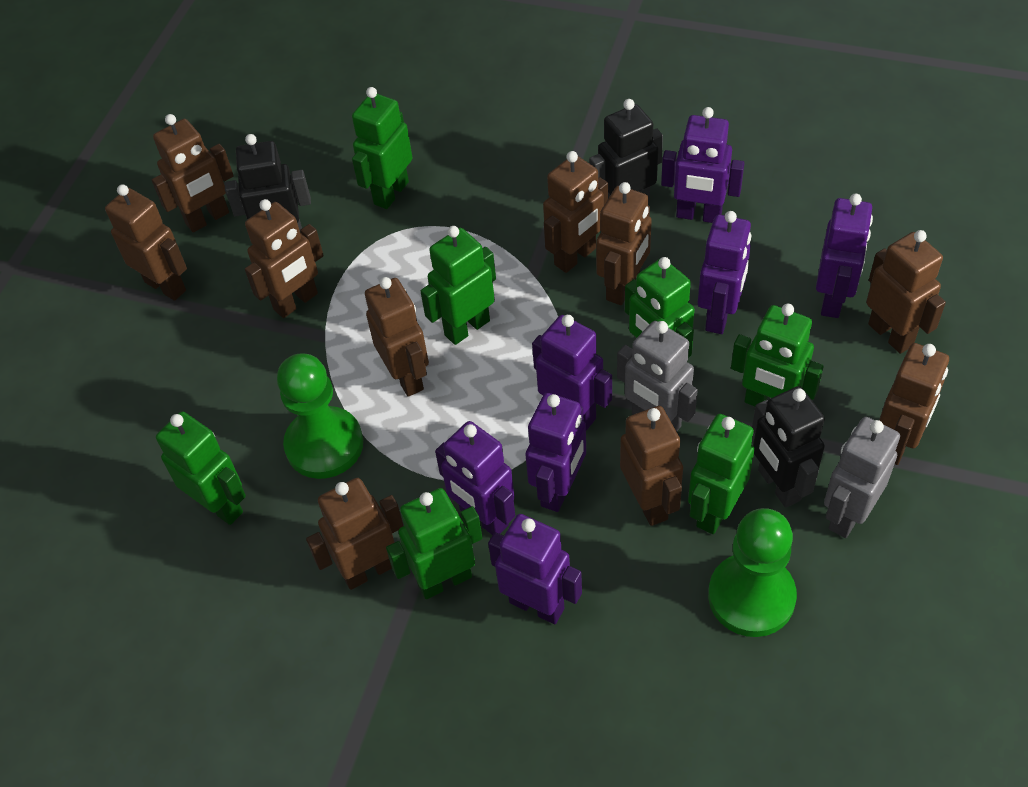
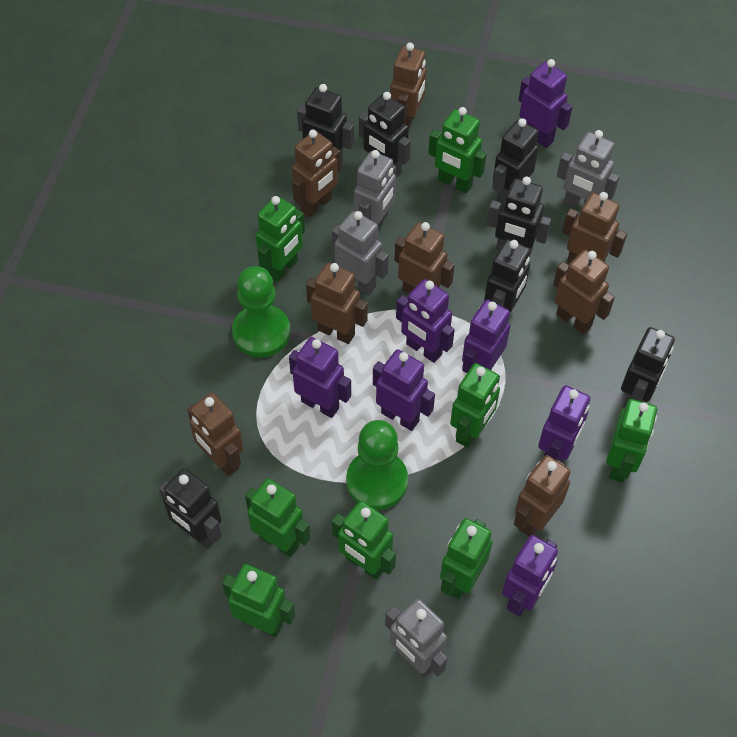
black robot: [225,134,311,233] [589,99,663,203] [752,386,825,508] = 3 -> [159,468,222,549] [297,84,354,164] [359,92,411,177] [484,239,530,313] [487,176,551,257] [492,118,539,204] [621,327,675,408] = 7
brown robot: [105,184,187,301] [152,114,234,232] [245,199,324,318] [306,478,403,590] [365,277,429,397] [543,151,608,273] [596,182,652,305] [620,406,683,526] [866,230,946,354] [879,343,949,465] = 10 -> [187,393,244,476] [292,130,341,217] [306,263,368,344] [390,43,427,129] [394,222,455,294] [514,455,570,537] [553,250,615,334] [562,192,627,263] = 8
green robot: [156,411,246,525] [352,87,413,209] [386,488,483,599] [420,226,496,345] [625,257,695,358] [688,414,755,534] [731,304,824,406] = 7 -> [222,564,295,637] [245,478,311,557] [255,196,305,282] [332,501,396,580] [428,107,486,193] [440,518,492,600] [450,363,500,448] [606,399,657,482] = 8
grey robot: [617,321,698,432] [824,417,900,538] = 2 -> [332,211,389,295] [354,150,396,225] [385,599,448,677] [557,130,620,207] = 4

